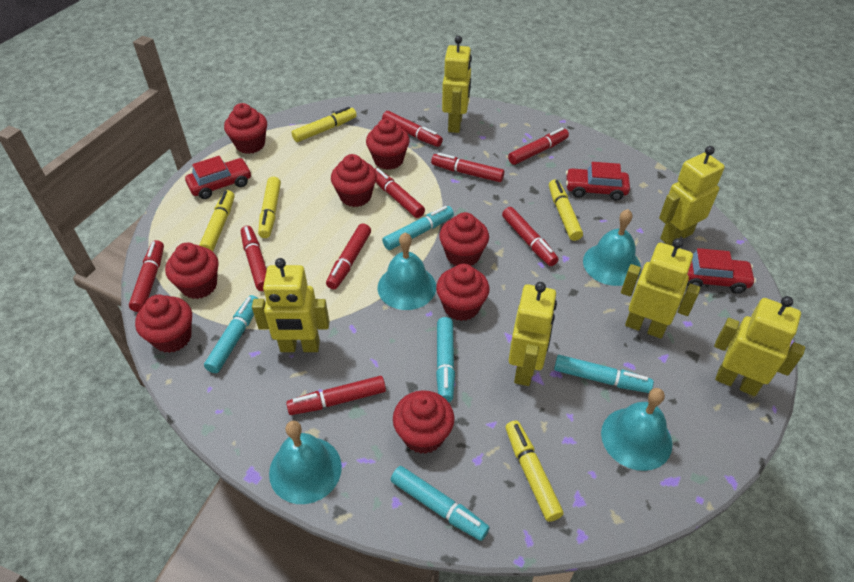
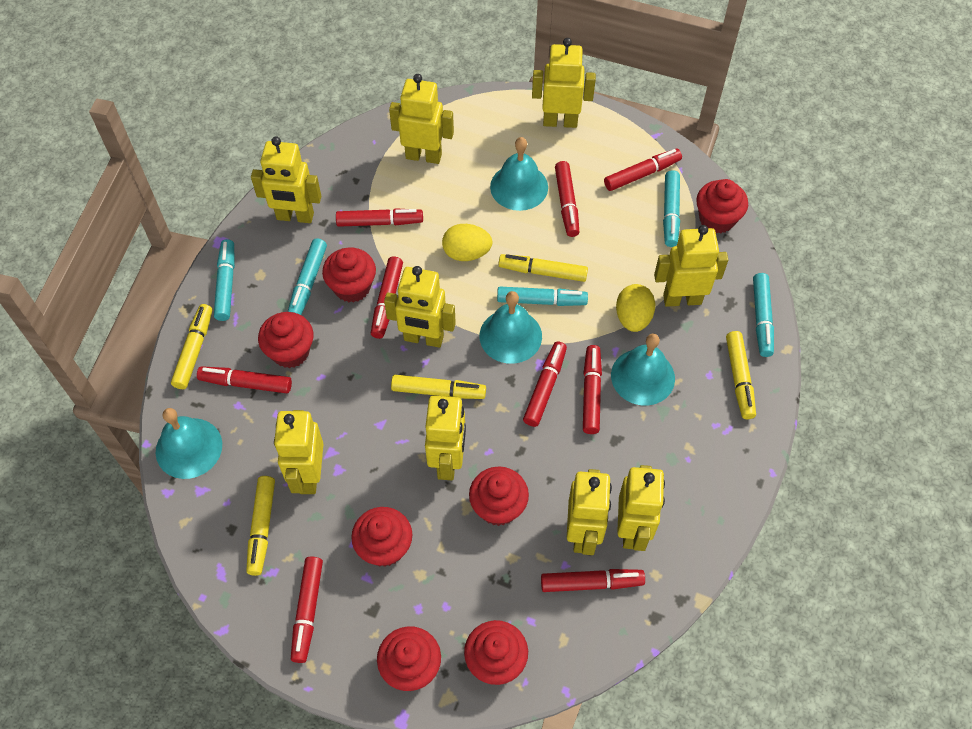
red car: [185,156,251,199] [566,162,630,201] [687,248,756,294] = 3 -> none = 0
red cupcake: [135,294,192,353] [165,243,219,299] [224,103,267,154] [331,154,377,207] [366,118,410,170] [393,390,454,454] [436,264,489,321] [439,212,489,266] = 8 -> [258,312,314,368] [322,248,376,303] [351,507,413,567] [377,626,441,691] [464,620,528,685] [469,467,529,526] [696,179,748,234] = 7
yellow egg: none = 0 -> [442,224,492,261] [616,284,655,332] = 2
yellow robot: [252,258,330,352] [442,36,472,133] [509,282,557,386] [621,238,700,339] [659,146,725,245] [714,296,805,396] = 6 -> [251,136,321,223] [274,410,323,494] [384,266,456,348] [389,74,454,164] [425,396,466,480] [532,38,596,128] [567,469,612,555] [617,465,665,551] [654,225,728,307] = 9

